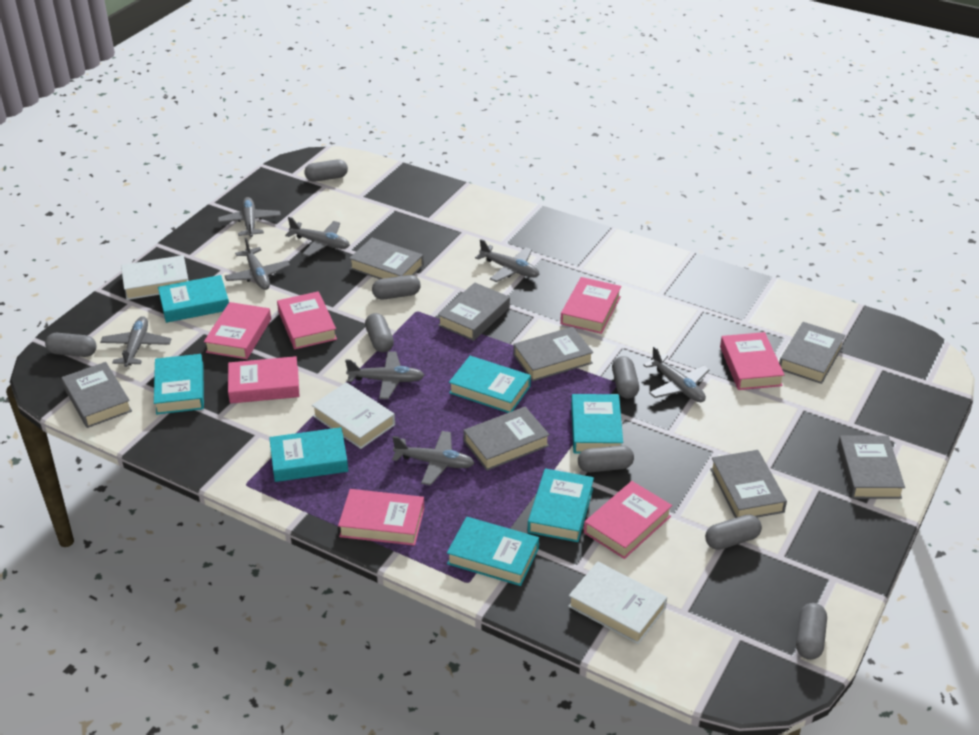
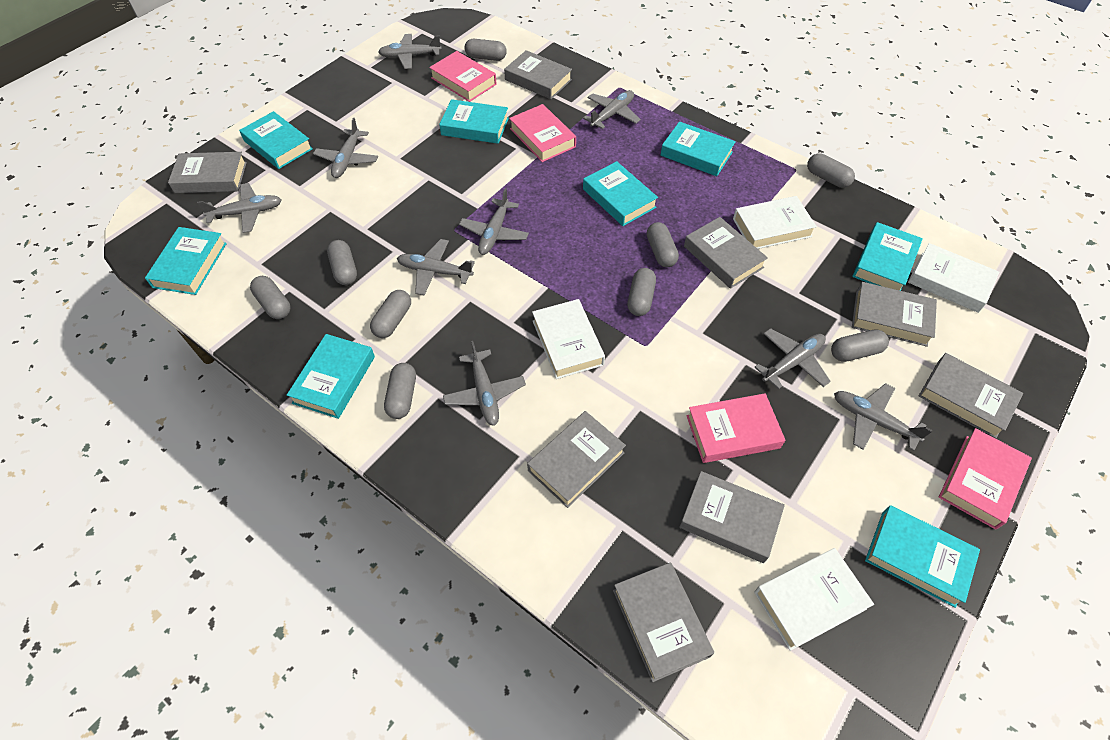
grey capsule: [45,333,97,357] [304,159,348,182] [365,313,394,352] [372,275,421,300] [578,445,634,472] [612,356,639,399] [705,514,762,550] [796,603,827,660] = 8 -> [250,276,290,319] [327,240,357,285] [370,290,411,338] [384,363,416,419] [465,39,507,61] [628,268,656,316] [647,222,679,267] [807,153,855,188] [831,329,889,362] = 9
grey plane: [100,316,171,367] [218,197,281,237] [225,238,290,290] [285,217,350,257] [345,351,425,399] [392,431,475,486] [475,239,539,282] [643,346,709,402] = 8 -> [197,183,281,233] [313,118,378,178] [378,34,442,69] [397,239,475,295] [443,341,526,426] [459,188,529,255] [583,90,641,129] [755,328,831,389] [834,383,933,451] = 9
pink book: [204,302,271,359] [228,356,300,404] [277,291,337,349] [338,489,425,546] [560,277,621,334] [584,481,672,559] [720,332,784,390] = 7 -> [429,51,497,102] [509,104,576,162] [686,393,785,463] [939,428,1032,530] = 4
turquoise book: [154,354,204,414] [158,275,229,323] [269,427,348,482] [447,517,539,586] [449,356,531,413] [528,469,594,542] [571,394,623,454] = 7 -> [145,227,227,295] [239,111,313,169] [287,334,375,419] [439,99,509,144] [583,161,658,226] [661,121,736,176] [853,222,923,291] [865,505,980,608] = 8
white book: [121,255,189,300] [312,382,395,449] [568,561,667,644] = 3 -> [532,299,605,379] [733,196,817,249] [754,548,874,651] [908,243,999,313] = 4

